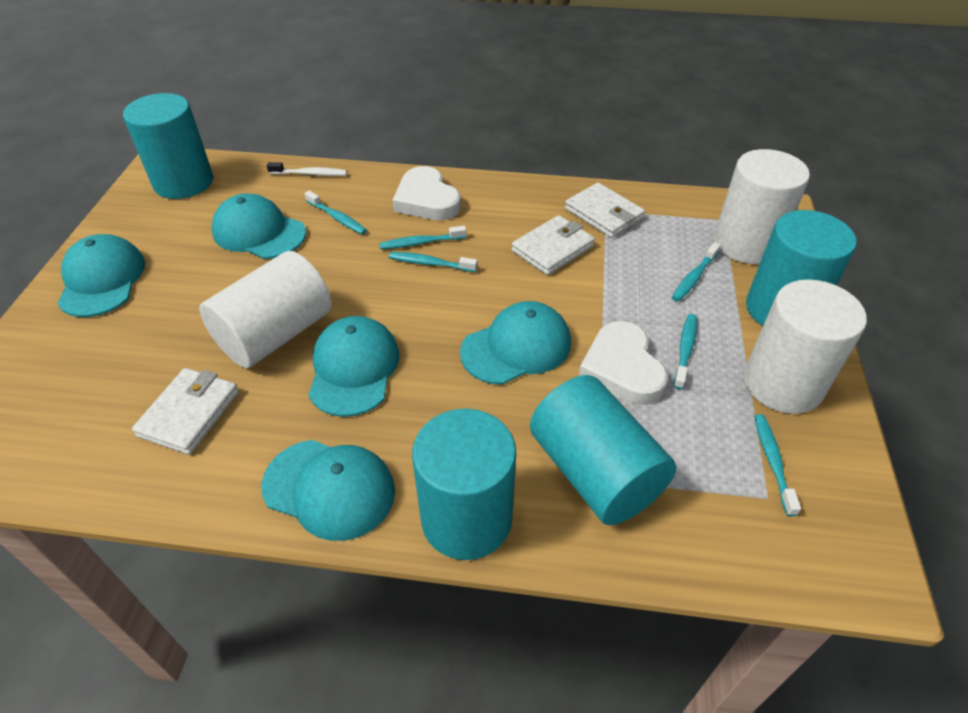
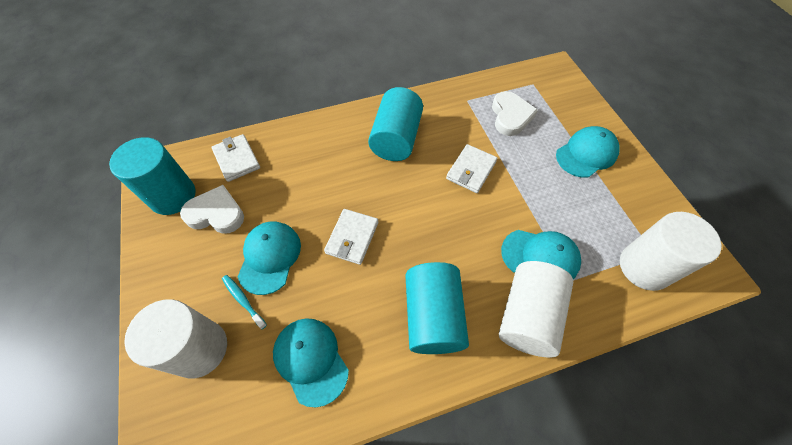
turquoise cap: [57,234,145,317] [211,194,306,259] [261,440,395,541] [308,316,399,417] [460,301,571,385] = 5 -> [238,221,301,295] [273,318,349,408] [501,230,581,279] [556,126,620,178] = 4
turquoise cylinder: [123,93,213,199] [412,409,516,560] [530,375,676,525] [746,210,856,326] = 4 -> [109,137,195,215] [368,87,423,161] [405,262,469,354] = 3
turquoise toothbrush: [305,191,367,234] [379,226,467,249] [389,252,478,272] [672,242,721,302] [674,314,697,390] [754,414,801,517] = 6 -> [222,275,267,330] = 1
white toothbrush: [267,162,347,176] = 1 -> none = 0

